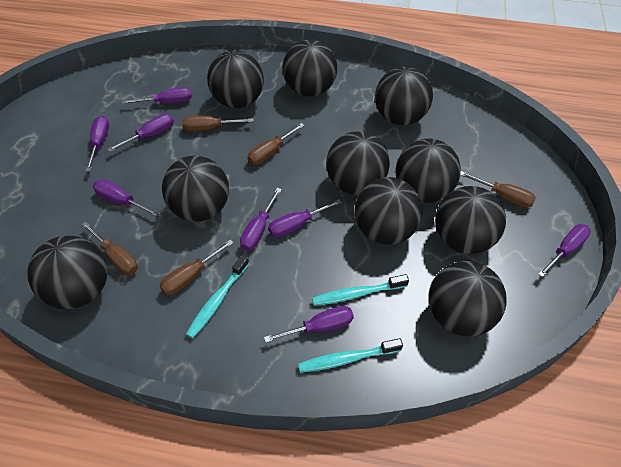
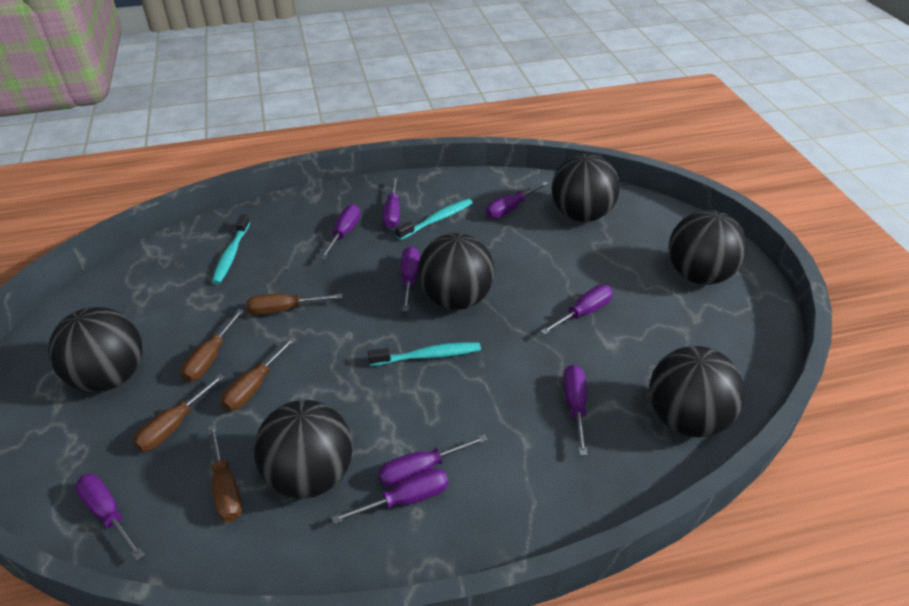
black ball: [27,236,108,309] [162,156,229,222] [207,50,264,108] [282,39,337,97] [326,131,390,195] [355,177,423,245] [375,67,433,126] [395,139,461,203] [428,261,507,337] [435,186,506,254] = 10 -> [48,307,143,392] [254,400,353,499] [418,233,494,310] [552,154,620,222] [649,346,745,438] [668,210,747,285] = 6
purple screwdriver: [86,116,109,172] [93,180,160,217] [107,114,174,152] [122,87,192,104] [240,188,282,250] [264,306,354,343] [268,199,342,237] [538,224,591,278] = 8 -> [75,474,144,560] [320,204,361,260] [331,468,448,524] [378,434,488,488] [383,177,400,228] [401,246,420,311] [486,181,549,219] [540,285,613,335] [563,365,587,456] = 9

